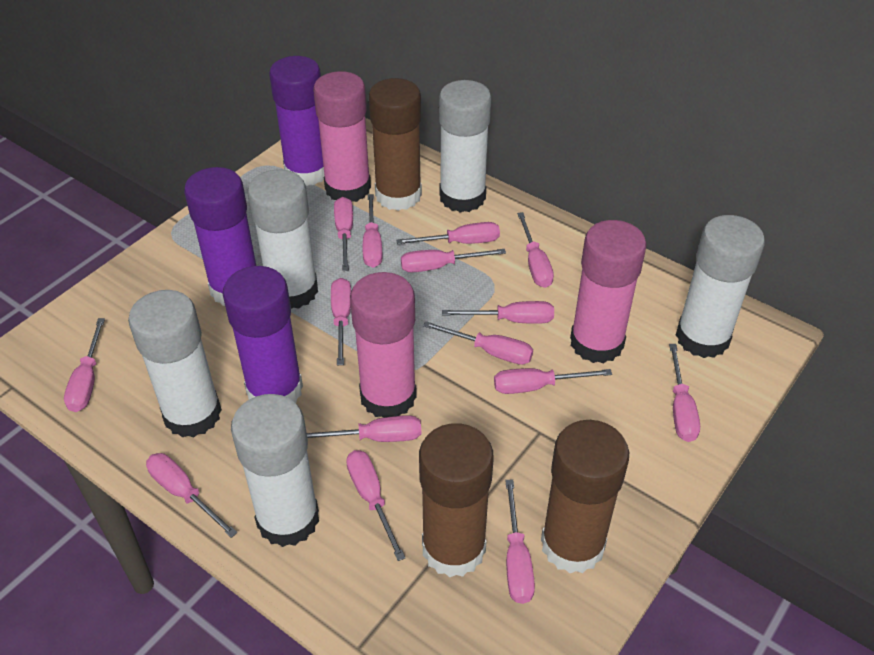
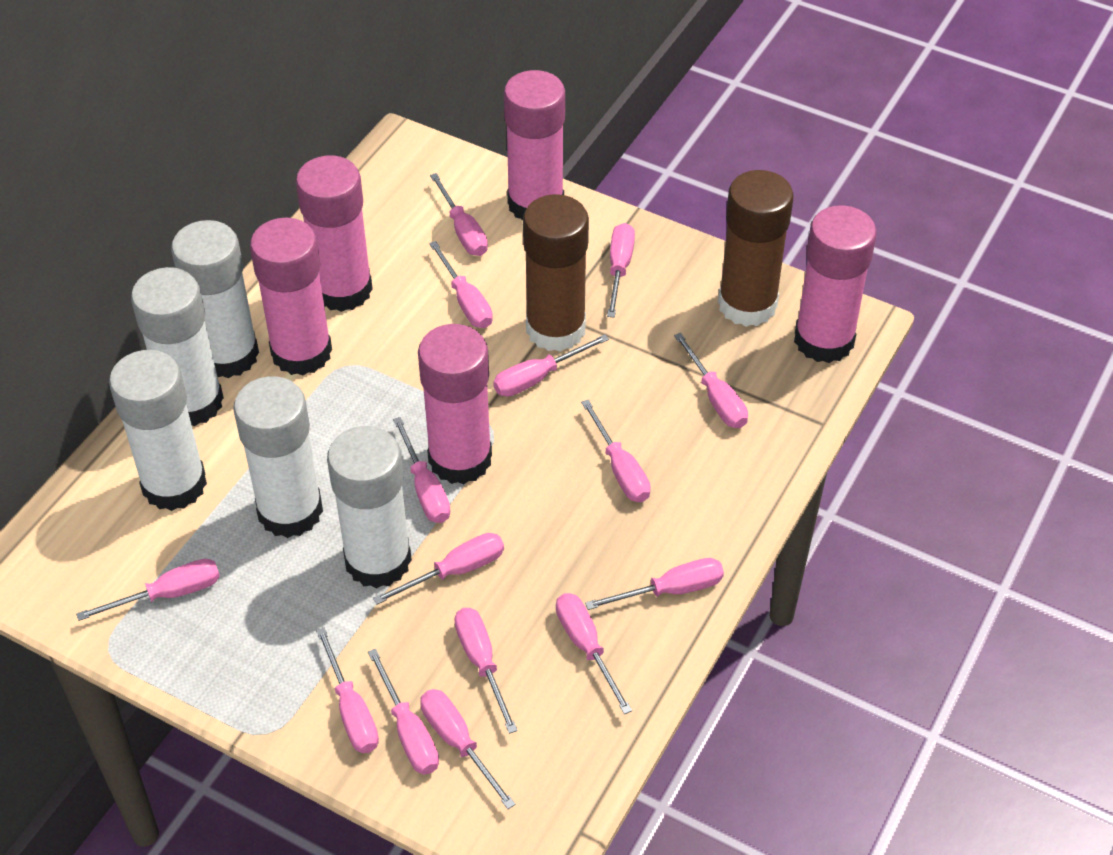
brown glue stick: [369,78,422,211] [419,423,494,577] [541,420,629,573] = 3 -> [523,194,589,352] [718,170,794,327] = 2
pink glue stick: [313,71,371,202] [350,272,417,418] [570,220,647,364] = 3 -> [250,218,332,376] [296,155,373,312] [418,324,492,484] [504,70,565,221] [794,205,877,363] = 5
purple glue stick: [184,167,256,306] [223,266,303,403] [269,56,324,186] = 3 -> none = 0

